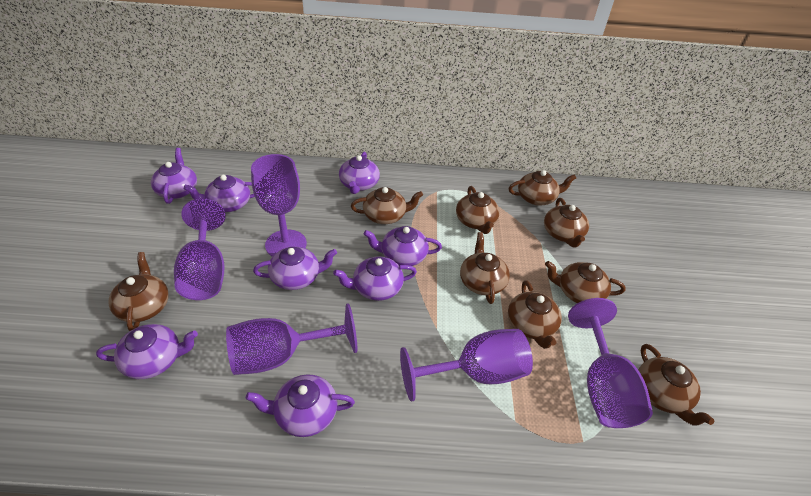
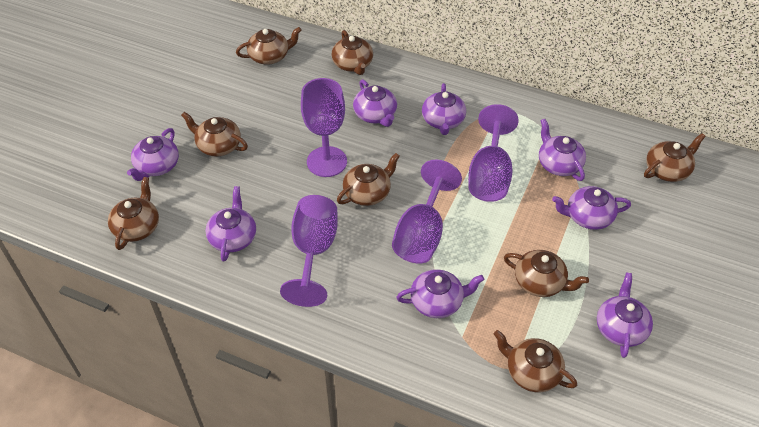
brown teapot: [108,252,169,331] [351,187,423,224] [456,186,500,234] [460,232,510,304] [508,280,562,349] [509,170,576,205] [544,198,589,248] [545,261,626,303] [638,344,714,426] = 9 -> [108,177,159,250] [181,112,248,157] [236,27,302,65] [332,30,373,75] [337,153,400,206] [494,330,577,392] [504,250,589,297] [644,133,706,182] = 8
purple goblet: [174,198,226,300] [226,303,357,375] [251,154,307,257] [400,329,533,402] [568,298,653,428] = 5 -> [280,195,338,307] [301,78,347,177] [392,160,462,264] [468,104,519,202] = 4

